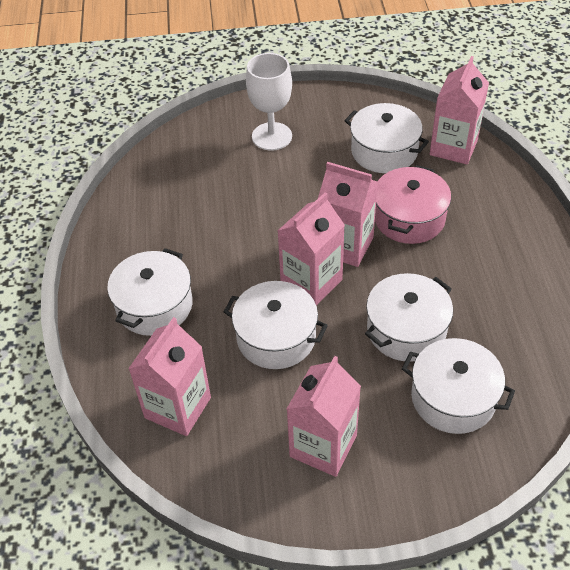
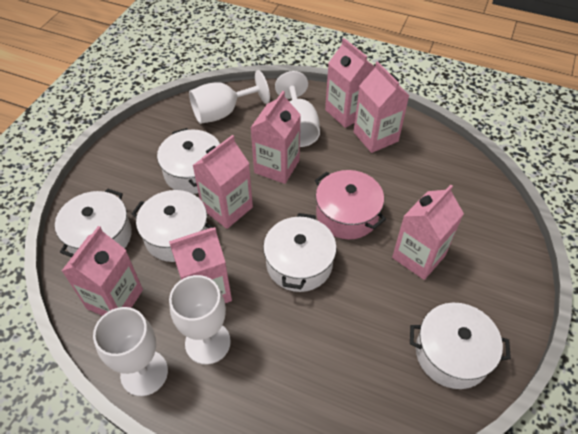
pink carton: [128,317,211,436] [277,192,345,306] [287,356,361,477] [318,162,378,267] [430,56,489,164] = 5 -> [62,226,143,316] [169,227,232,303] [192,135,253,229] [251,91,301,184] [325,38,375,128] [353,61,410,153] [392,185,464,280] = 7
white goblet: [246,53,292,151] = 1 -> [93,307,168,396] [169,275,231,364] [189,70,270,124] [275,71,320,147] = 4

